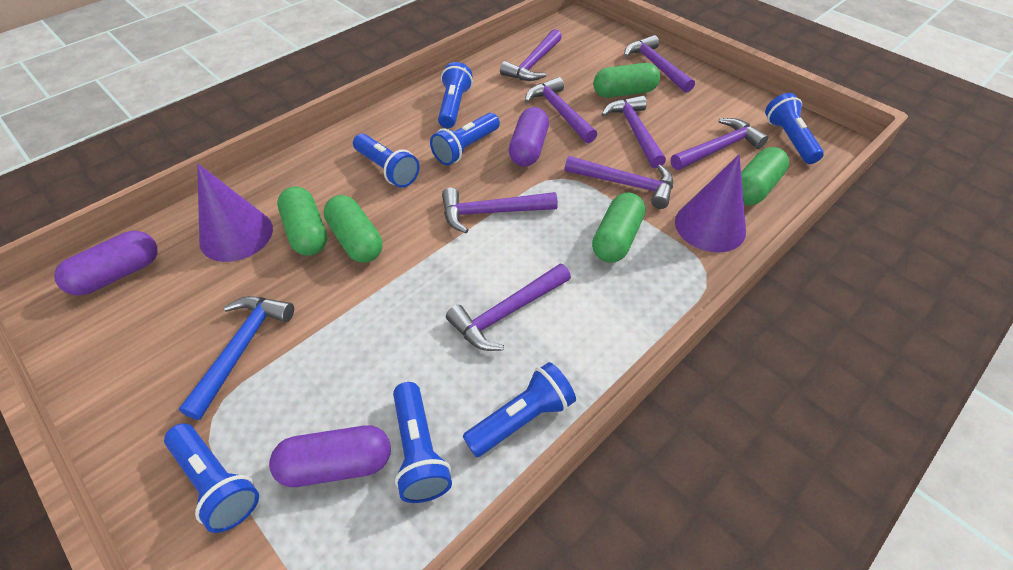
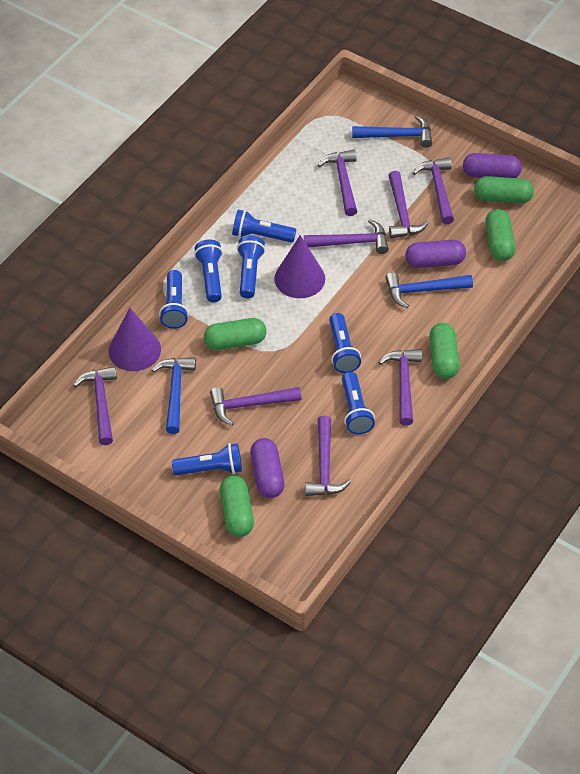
blue hammer: [179,296,294,420] = 1 -> [152,357,196,434] [352,115,432,148] [385,272,473,308] = 3

